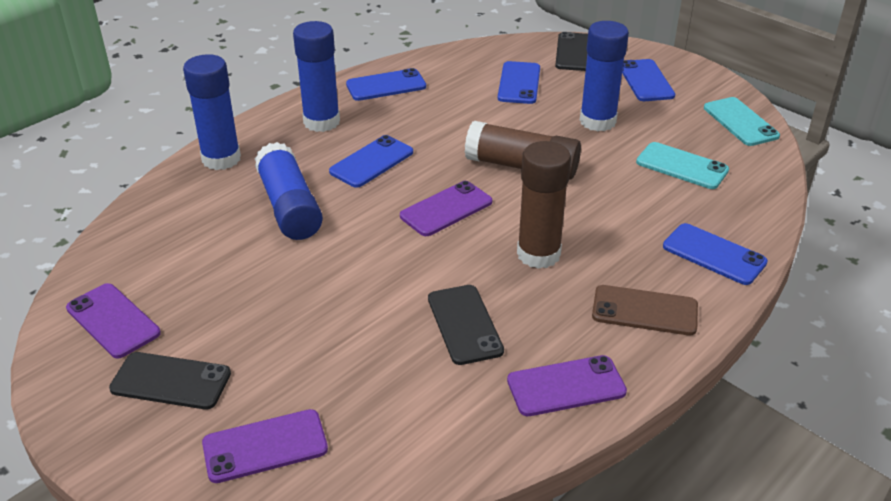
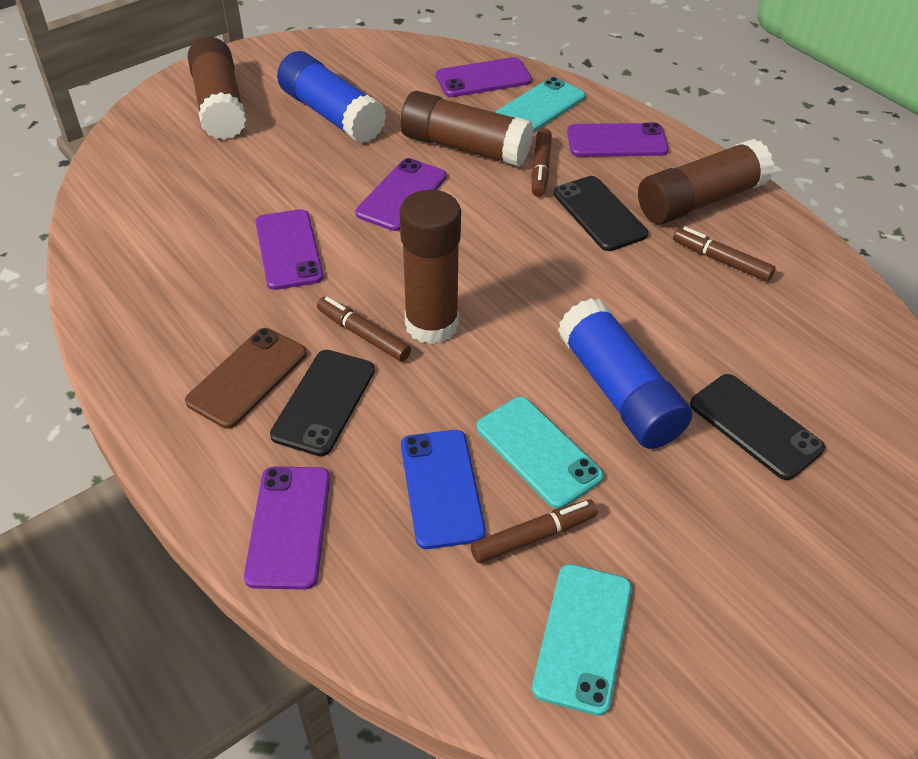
blue glue stick: [183,54,241,170] [255,142,323,240] [293,21,340,132] [580,21,629,132] = 4 -> [277,51,387,143] [558,298,692,449] = 2
blue phone: [329,135,413,188] [346,68,426,101] [498,61,540,104] [622,59,675,101] [663,223,768,285] = 5 -> [401,430,486,549] = 1
brown glue stick: [465,121,581,180] [517,141,571,269] = 2 -> [188,37,246,140] [399,190,461,344] [400,91,534,167] [638,139,774,225] = 4
brown marker: none = 0 -> [317,297,411,362] [470,499,598,563] [532,128,552,197] [673,227,776,282] = 4
purple phone: [66,283,161,359] [202,409,328,483] [400,181,492,236] [507,355,627,416] = 4 -> [244,466,330,590] [255,209,323,290] [355,158,446,231] [436,57,532,97] [567,123,669,157] = 5
turquoise phone: [636,142,729,189] [704,97,780,146] = 2 -> [476,397,604,509] [495,77,585,133] [532,564,632,716] = 3

